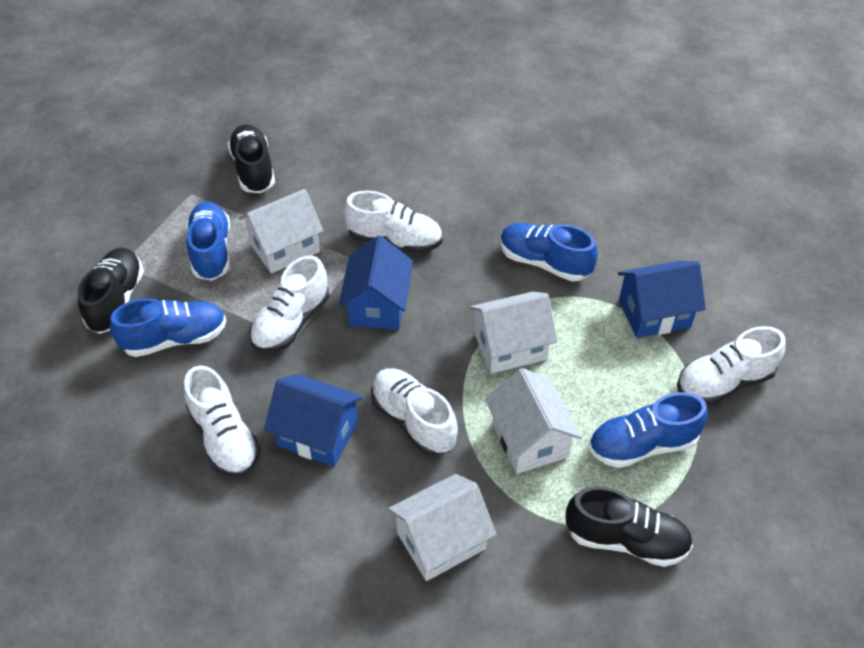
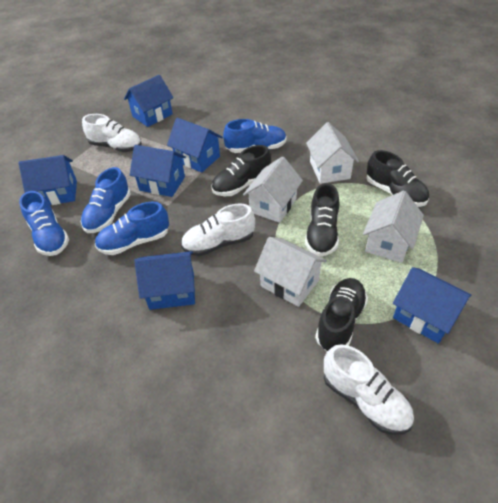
black shoe: [77,248,144,334] [228,125,275,193] [565,486,693,567] = 3 -> [211,145,271,196] [305,183,340,256] [315,278,368,351] [367,150,429,207] = 4
blue house: [264,374,363,467] [339,236,413,330] [618,261,706,338] = 3 -> [19,155,77,205] [124,75,173,127] [130,145,186,197] [134,251,195,310] [167,118,223,173] [393,267,471,344] = 6
white shoe: [184,365,260,477] [249,255,329,353] [344,191,442,253] [371,368,458,456] [677,326,785,405] = 5 -> [82,114,142,152] [181,203,255,256] [324,344,414,435] = 3

